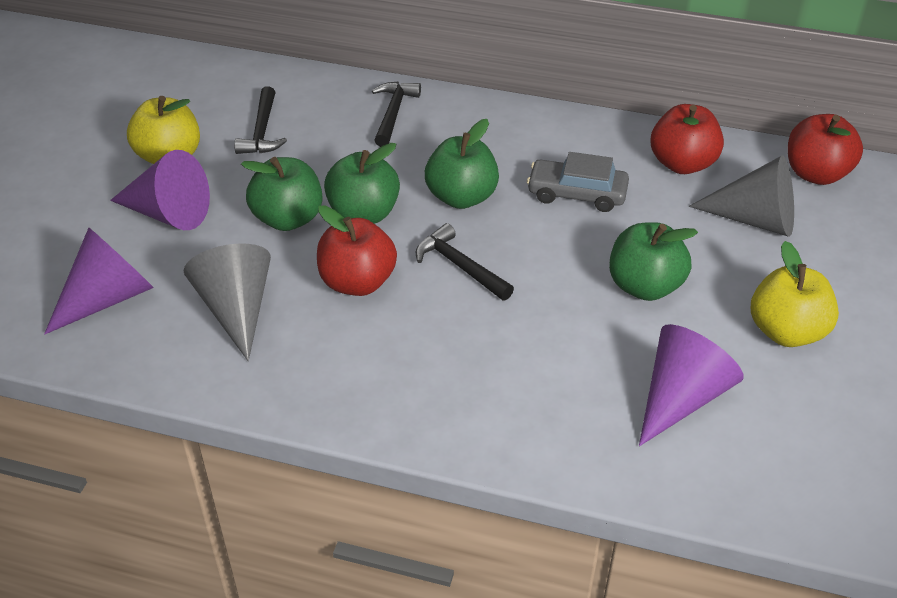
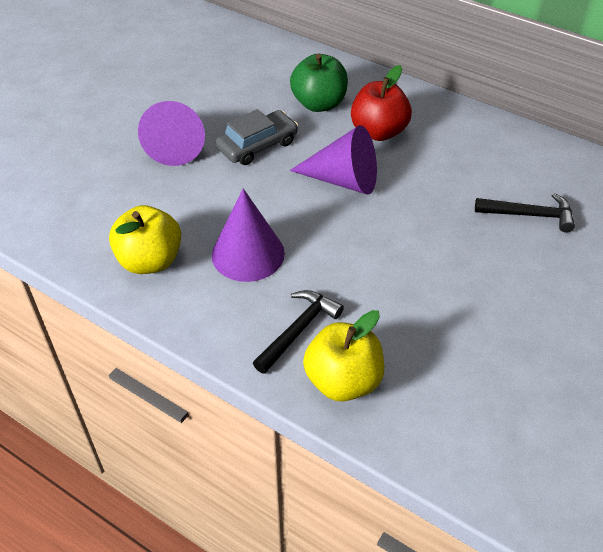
black hammer: [234,87,287,154] [372,82,421,147] [416,223,514,301] = 3 -> [253,290,344,374] [475,193,575,233] = 2
green apple: [241,157,323,231] [324,143,400,224] [425,119,499,209] [609,222,698,301] = 4 -> [290,54,348,112] = 1
grey cone: [184,243,271,361] [689,156,794,237] = 2 -> none = 0
red apple: [317,205,397,296] [651,104,724,174] [788,114,863,185] = 3 -> [351,65,412,141] = 1

